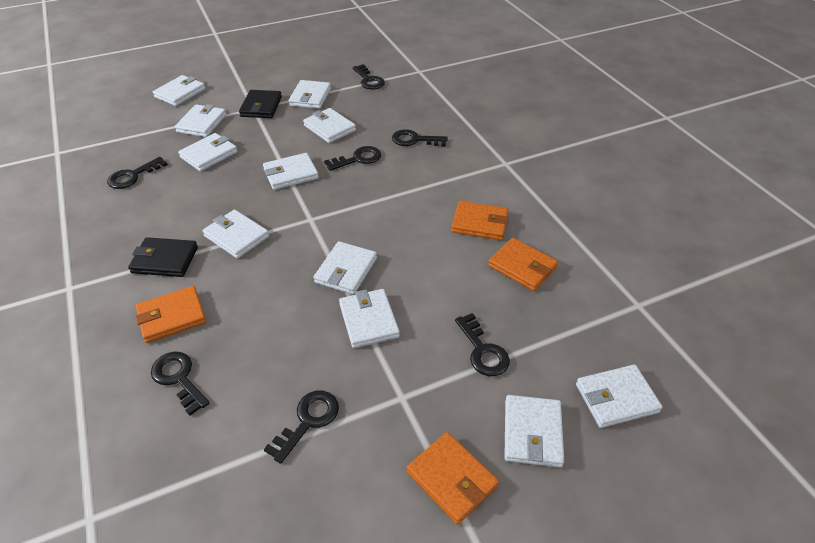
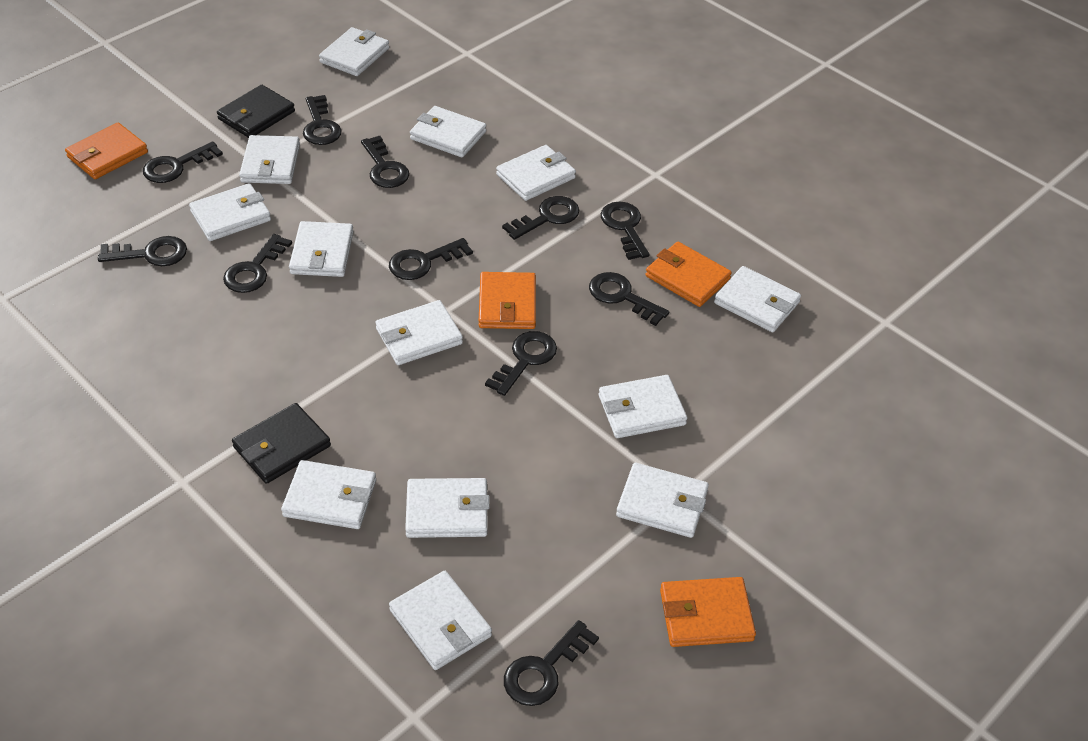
black key: [107,157,168,189] [151,352,210,416] [264,391,339,464] [324,146,381,171] [352,64,385,90] [392,129,448,147] [455,313,510,376] = 7 -> [98,236,187,266] [143,141,223,183] [223,234,292,293] [303,95,342,145] [361,136,409,188] [389,238,473,280] [485,331,557,396] [502,196,579,240] [504,620,599,706] [589,272,669,326] [601,202,649,260] = 11
white wallet: [153,75,205,106] [175,104,226,137] [178,133,237,172] [202,210,269,259] [263,153,319,190] [289,80,331,109] [303,108,356,143] [314,241,377,295] [339,289,400,348] [504,395,564,468] [576,365,663,428] = 11 -> [189,183,271,241] [239,135,300,184] [281,460,376,529] [289,221,354,277] [319,27,389,76] [375,300,463,365] [389,571,492,670] [405,478,490,538] [410,106,486,158] [496,145,576,201] [599,375,687,438] [616,463,709,538] [714,266,801,332] = 13

